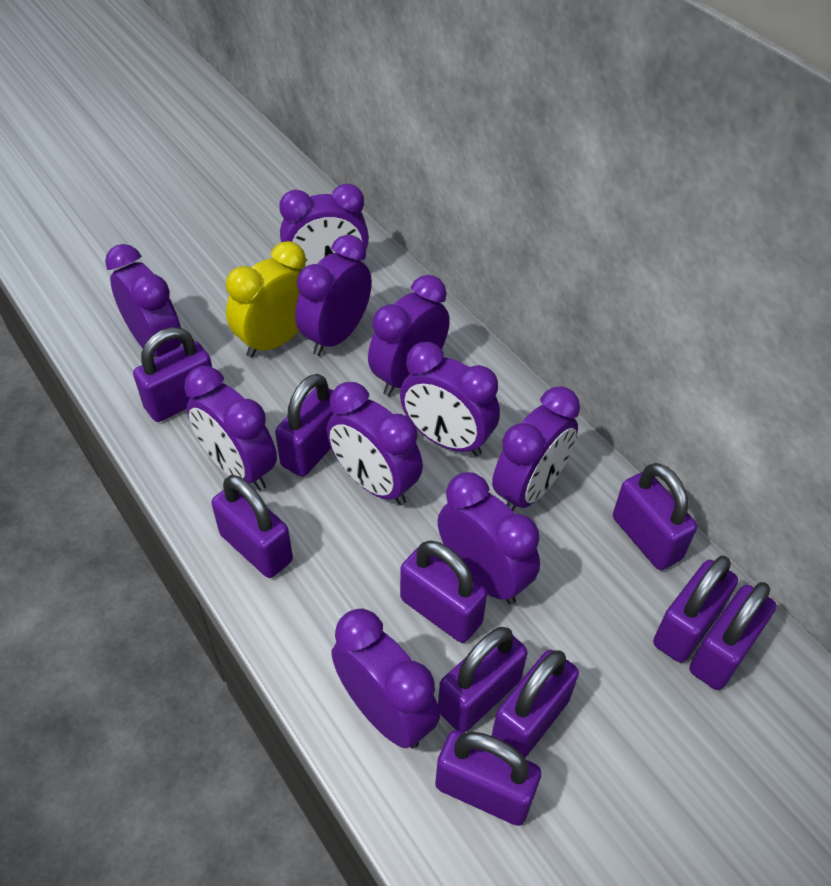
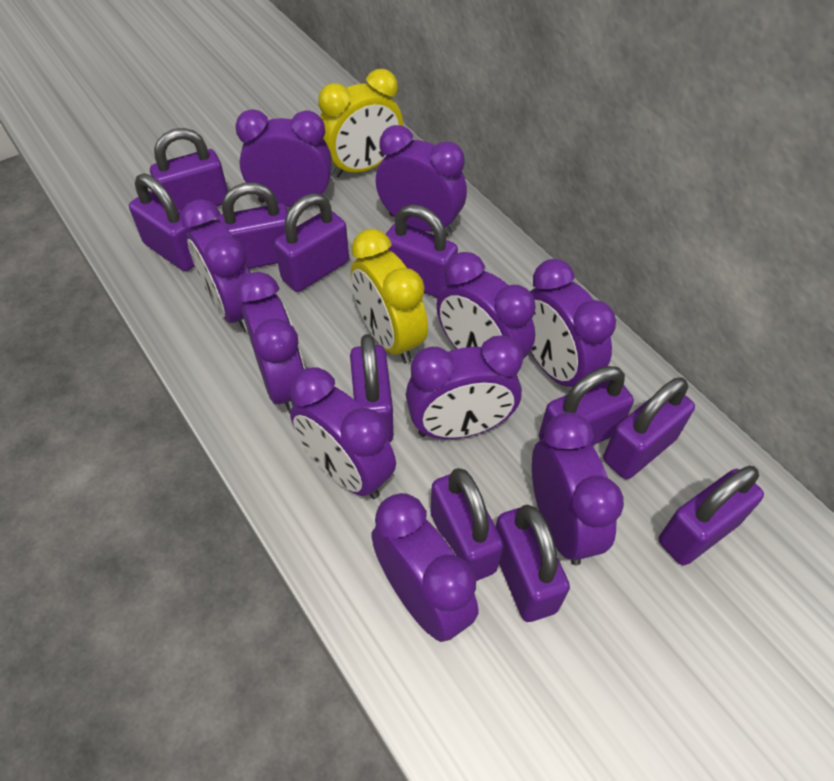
purple padlock: [133,327,212,422] [212,475,293,578] [275,374,334,477] [400,541,487,643] [435,730,541,826] [438,627,528,733] [492,650,579,758] [613,463,697,570] [653,556,738,663] [689,582,776,690] = 10 -> [129,173,196,271] [150,128,228,211] [216,182,288,269] [274,193,349,292] [350,334,394,442] [385,204,458,298] [430,468,503,581] [496,504,570,622] [539,366,634,446] [603,377,695,479] [658,466,764,566] = 11
yellow clock: [226,241,306,358] = 1 -> [318,69,403,178] [351,229,428,364] = 2

